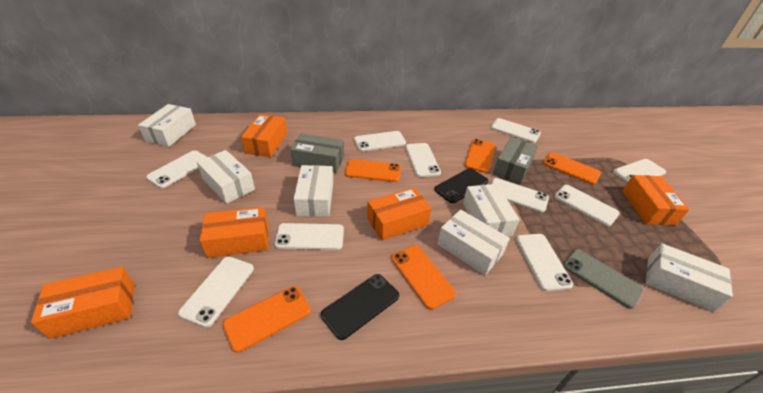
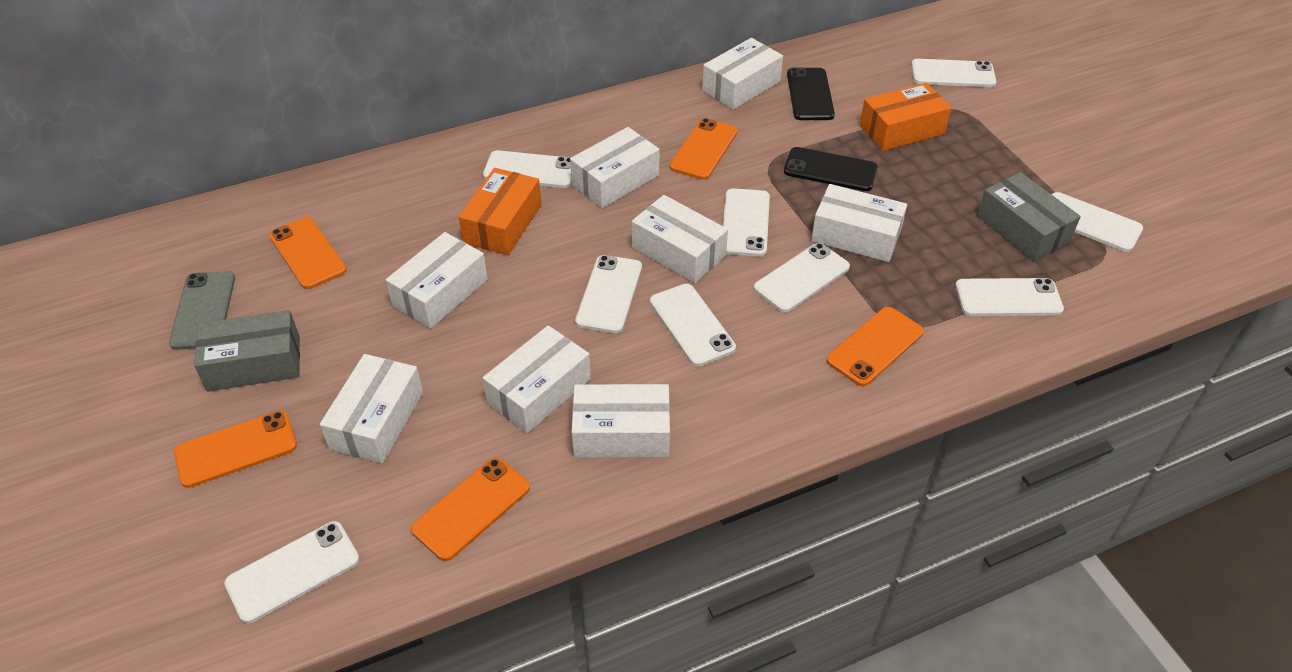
orange box: [31,267,134,339] [200,207,268,258] [241,114,287,157] [367,187,432,241] [623,175,690,225] = 5 -> [459,168,542,255] [860,83,952,151] = 2
white box: [138,104,196,147] [197,150,255,204] [294,165,333,217] [437,210,510,275] [463,184,520,237] [646,243,733,312] = 6 -> [320,354,423,464] [386,232,488,329] [483,325,591,433] [570,127,660,208] [572,384,670,458] [632,195,728,283] [702,38,783,110] [811,184,907,262] = 8
white phone: [146,150,207,188] [178,256,254,328] [274,223,344,250] [354,131,406,151] [405,143,441,177] [491,118,541,143] [491,178,549,213] [516,234,573,291] [554,185,620,226] [613,159,666,183] = 10 -> [224,521,360,623] [483,150,572,188] [575,255,642,333] [650,284,736,366] [723,188,770,257] [754,243,850,312] [911,59,996,87] [955,278,1064,316] [1052,192,1143,252] = 9

